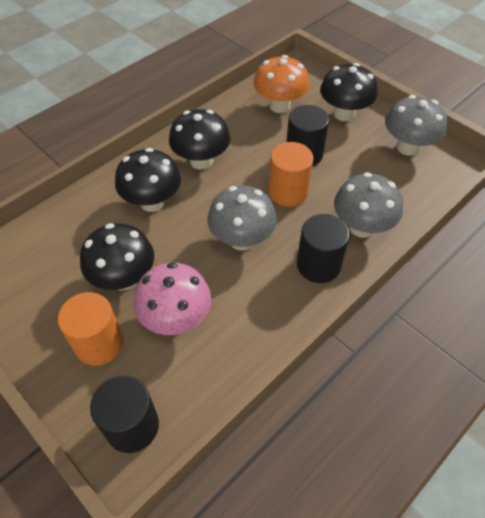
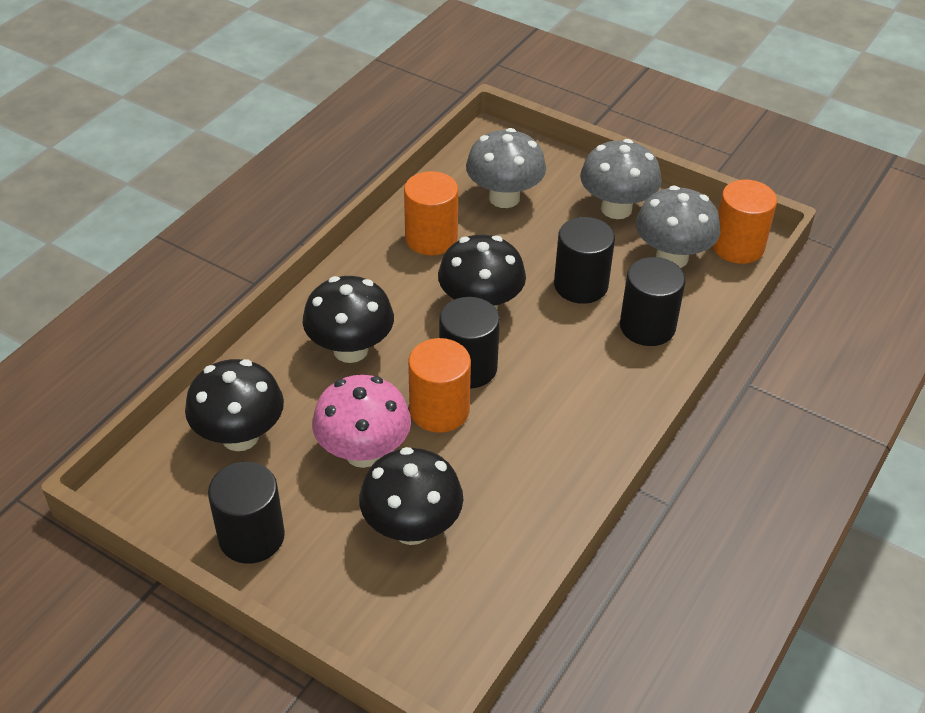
black cylinder: [90,376,159,453] [286,105,329,166] [297,214,350,283] = 3 -> [208,462,285,564] [439,297,500,389] [554,217,615,304] [620,257,686,346] = 4
orange cylinder: [58,292,123,366] [269,142,314,207] = 2 -> [404,171,458,255] [408,338,471,433] [713,180,777,264] = 3
orange mushroom: [253,55,310,113] = 1 -> none = 0

